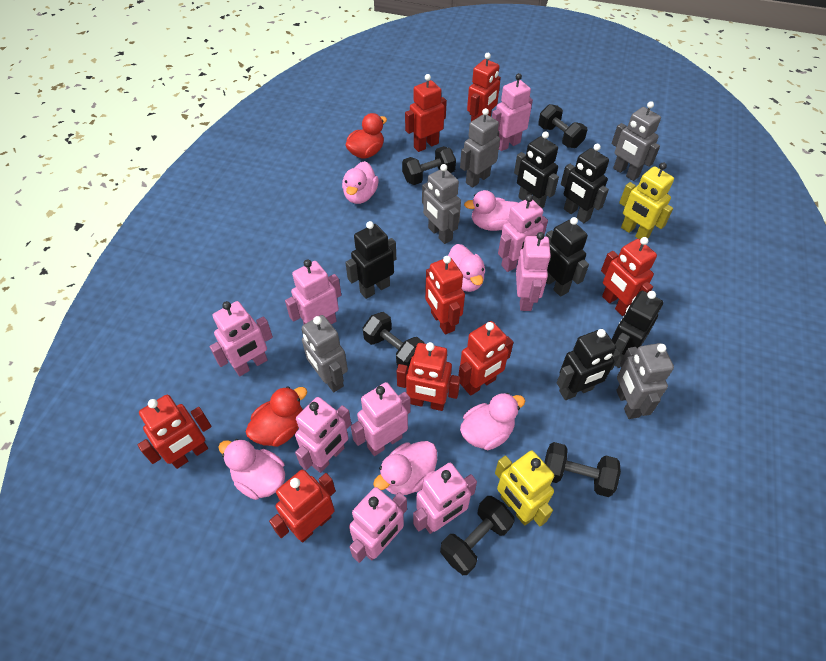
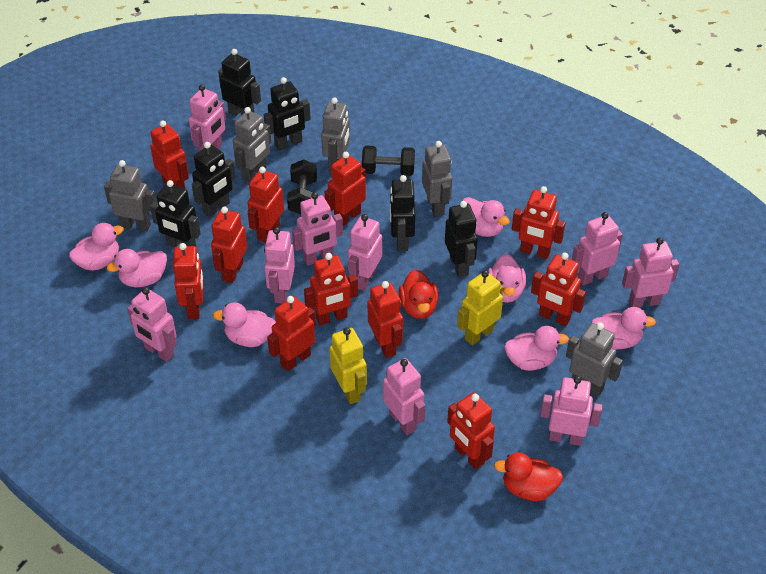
black dumbbell: [363,312,425,368] [402,146,456,185] [440,496,514,575] [538,104,587,148] [544,442,621,497] = 5 -> [287,159,317,215] [362,146,415,176] = 2
pink duck: [218,439,285,500] [342,161,378,204] [373,441,437,495] [448,244,485,292] [460,393,525,450] [464,190,518,231] = 6 -> [69,223,124,271] [107,249,167,287] [213,302,276,347] [463,197,510,237] [488,254,526,303] [504,326,569,371] [591,307,656,350] = 7
red robot: [138,395,211,469] [269,469,336,543] [397,342,461,411] [405,74,447,152] [425,256,465,335] [458,321,514,396] [467,53,501,122] [601,237,657,316] = 8 -> [150,120,189,189] [173,243,204,319] [211,207,247,283] [248,167,284,243] [267,296,316,371] [304,253,358,325] [325,152,366,226] [368,281,403,358] [447,392,495,469] [512,186,565,259] [531,252,586,326] = 11

